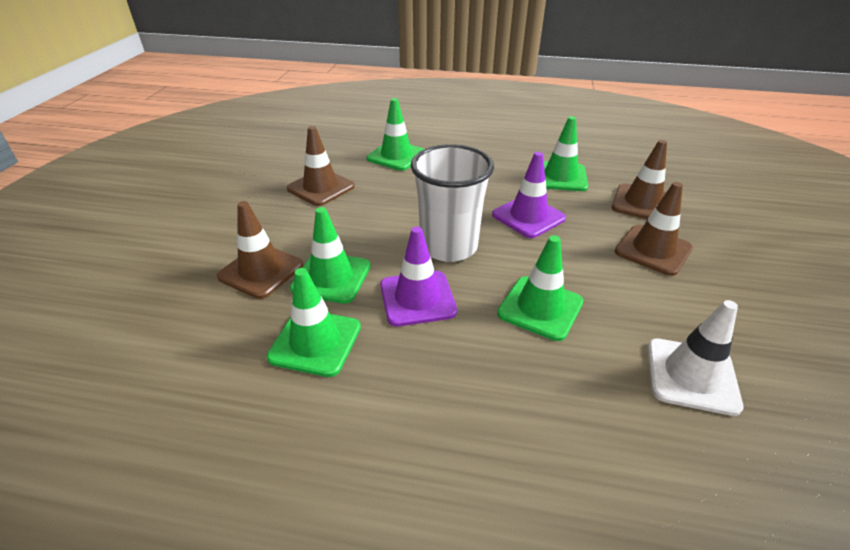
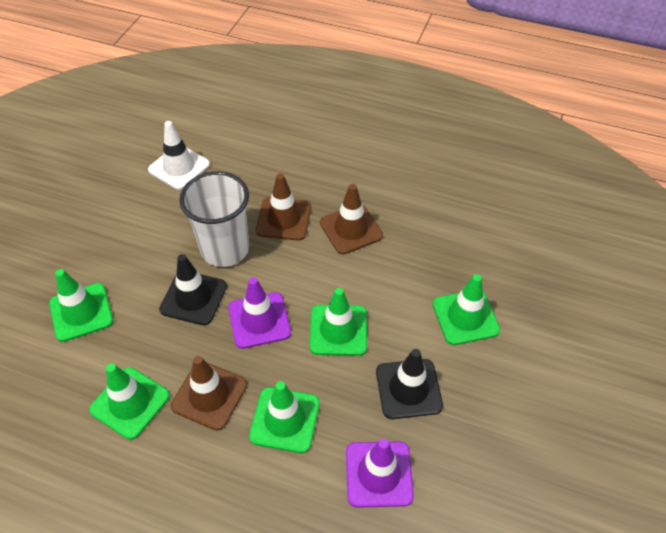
black traffic cone: none = 0 -> [159,254,227,325] [376,349,443,419] = 2
brown traffic cone: [217,201,303,299] [287,126,355,206] [611,140,667,219] [615,182,693,276] = 4 -> [171,356,247,431] [256,173,311,241] [320,184,383,254] = 3

